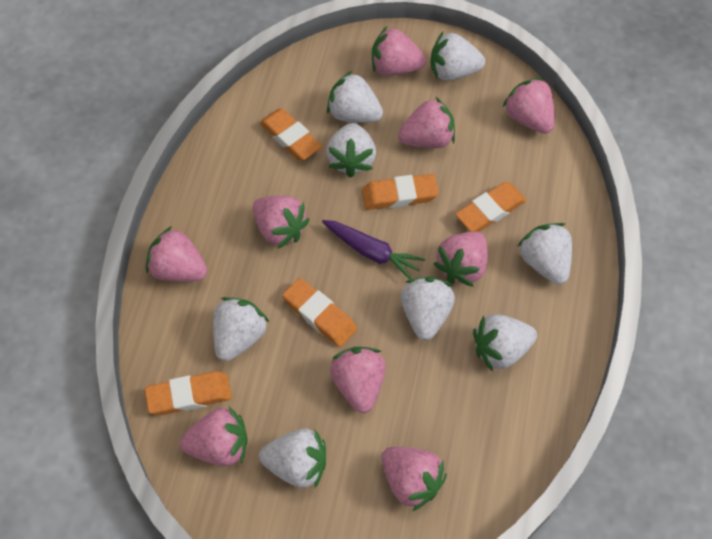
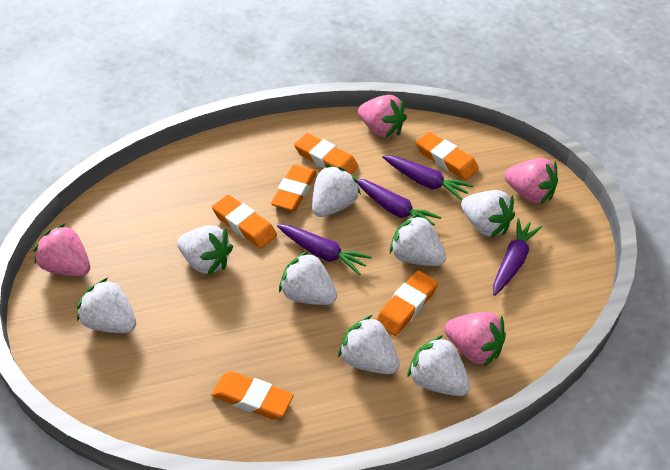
orange eraser: [145,371,232,415] [260,108,322,161] [282,278,357,347] [362,174,439,210] [455,182,527,232] = 5 -> [211,371,294,420] [212,195,277,248] [271,165,317,211] [294,133,358,174] [376,270,438,336] [416,132,479,180] = 6
pink strawberry: [146,226,207,282] [180,407,247,466] [253,196,310,248] [330,347,386,413] [372,26,426,76] [381,447,447,511] [398,97,455,148] [433,232,488,287] [503,77,555,134] = 9 -> [33,223,90,276] [358,95,407,138] [444,312,506,367] [504,158,558,204] = 4
purple carrot: [322,220,425,279] = 1 -> [277,224,372,275] [356,178,441,226] [382,155,473,201] [493,218,542,296] = 4

